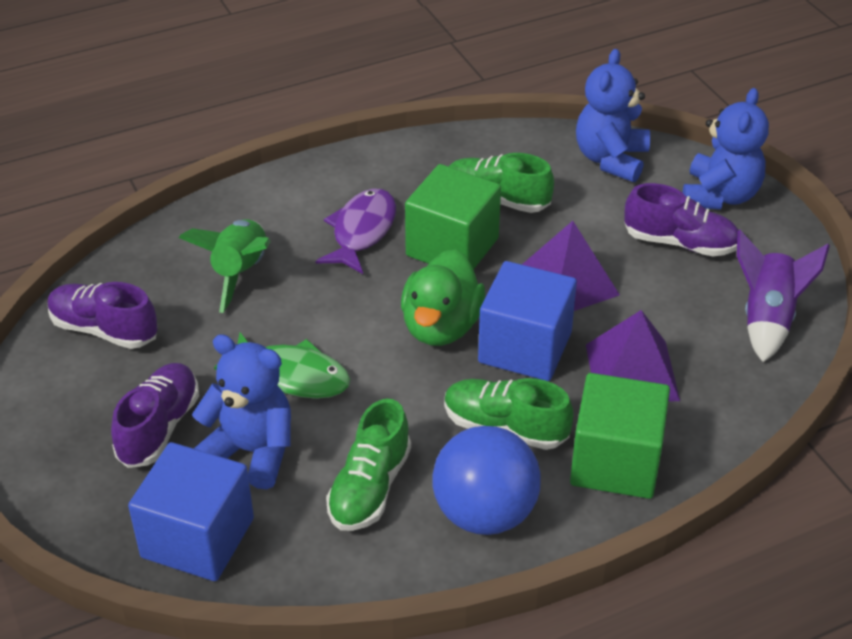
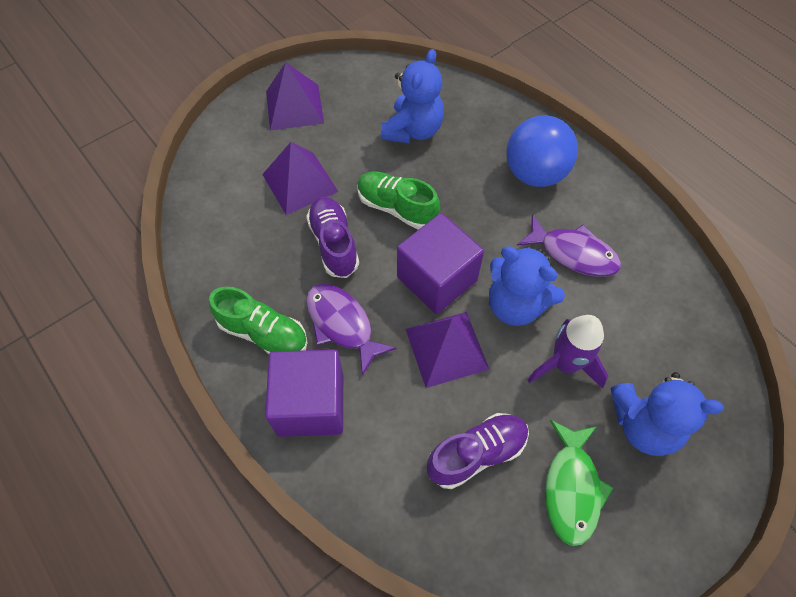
blue cube: [128,442,254,581] [478,261,577,381] = 2 -> none = 0
green cube: [405,164,501,269] [570,373,670,499] = 2 -> none = 0
green duck: [401,249,485,346] = 1 -> none = 0
green rocket: [179,219,271,313] = 1 -> none = 0
green shoe: [326,399,411,531] [444,378,574,450] [448,153,554,213] = 3 -> [209,287,308,354] [357,172,440,230] = 2
purple cube: none = 0 -> [265,349,343,437] [397,213,484,314] = 2
purple fish: [316,189,396,274] = 1 -> [306,284,397,376] [517,215,621,277] = 2
purple pyramid: [522,221,620,311] [586,310,680,402] = 2 -> [262,142,338,215] [266,62,324,130] [406,312,489,388] = 3
purple shoe: [48,282,158,349] [111,363,199,468] [624,183,739,256] = 3 -> [306,196,359,278] [427,413,529,489] = 2

